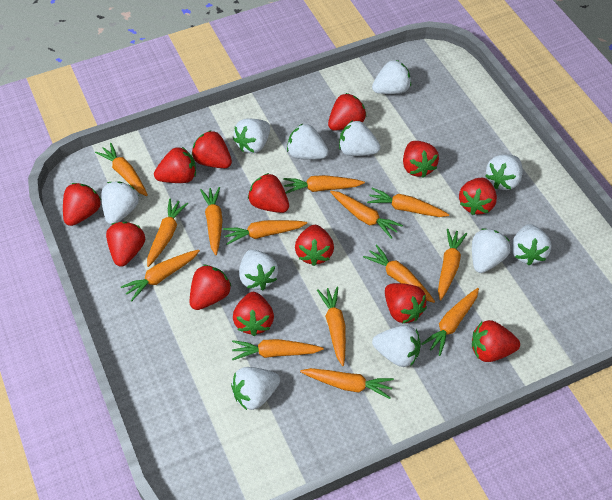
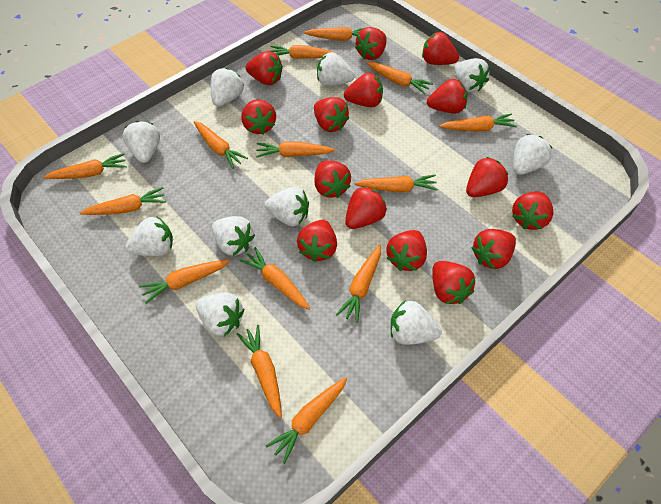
red strawberry: [63,183,102,226] [106,222,145,267] [154,147,196,183] [190,265,232,310] [192,130,232,168] [233,292,274,336] [248,173,289,213] [295,225,334,266] [328,93,366,131] [385,283,427,324] [403,141,439,178] [459,178,497,215] [472,320,520,362] = 13 -> [241,99,276,135] [246,51,283,85] [297,220,337,262] [314,97,349,132] [315,161,351,198] [344,73,383,107] [345,186,387,229] [355,27,387,60] [386,230,427,271] [422,32,459,65] [427,79,467,113] [432,261,475,304] [466,157,508,197] [471,229,516,269] [512,192,553,230] = 15
white strawberry: [101,181,139,224] [231,367,280,410] [233,119,270,153] [239,249,278,290] [287,124,329,160] [339,120,380,156] [372,60,411,94] [372,325,421,367] [472,228,510,273] [486,154,523,190] [511,224,551,265] = 11 -> [123,121,160,163] [125,216,173,256] [196,292,244,336] [211,68,244,107] [212,216,255,256] [265,187,309,226] [317,52,355,86] [390,300,442,345] [455,58,490,92] [513,134,552,175] = 10

